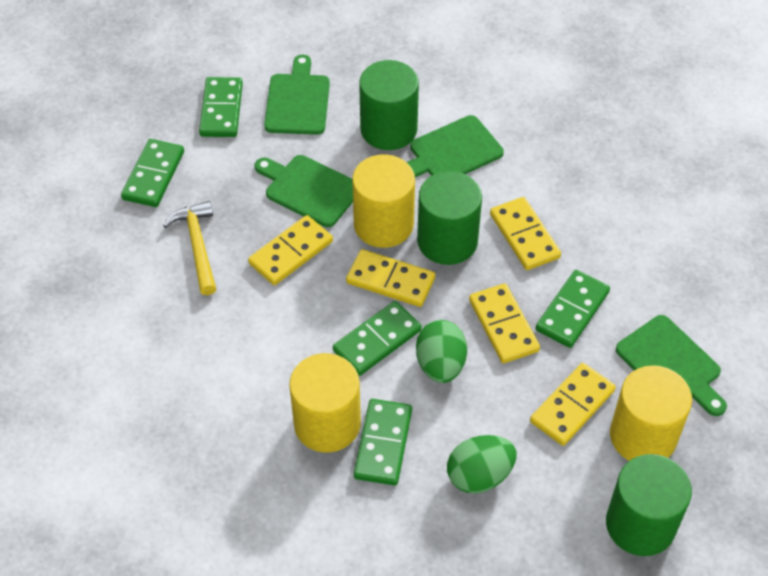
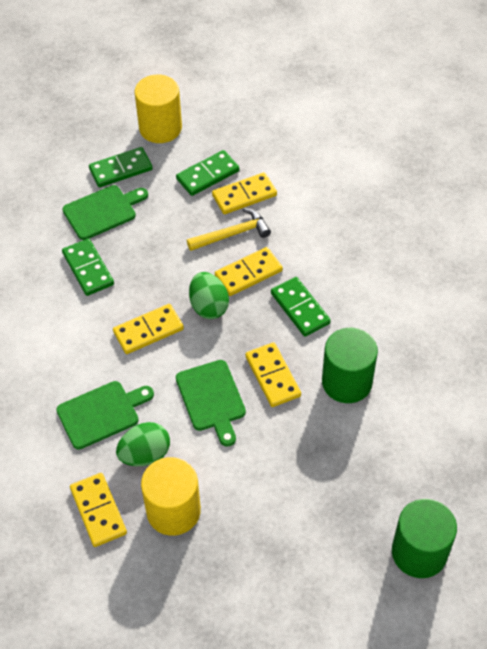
green cutting board: [255,155,353,227] [264,55,330,135] [407,115,504,177] [616,315,727,416] = 4 -> [56,381,154,450] [63,185,148,240] [176,360,246,447] = 3
green cylinder: [359,60,419,150] [417,171,482,265] [606,454,692,556] = 3 -> [322,328,378,403] [392,499,457,578] = 2
green domino: [121,139,184,207] [199,77,243,137] [333,301,422,376] [354,399,412,486] [536,270,610,348] = 5 -> [62,238,114,296] [89,147,153,187] [176,150,239,196] [271,277,331,337] = 4
yellow cylinder: [289,353,361,453] [352,154,415,248] [610,365,692,461] = 3 -> [134,74,182,143] [141,457,201,536] = 2

